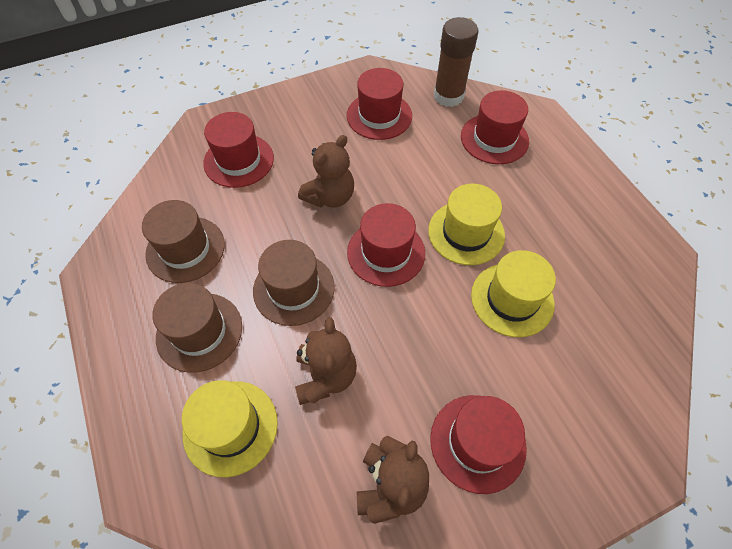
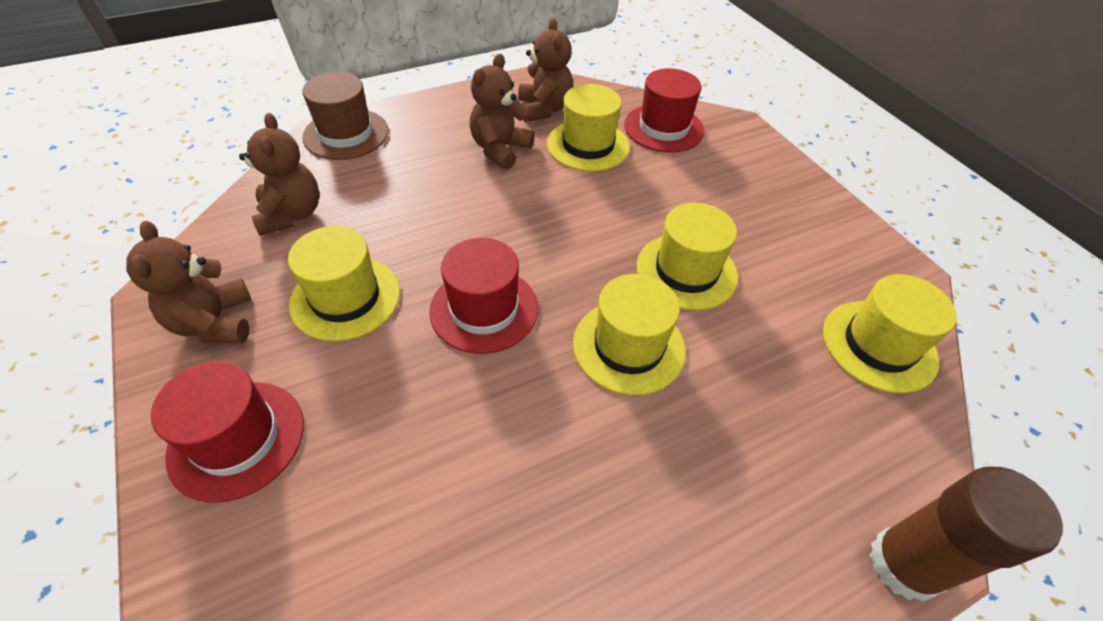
brown hat: [142,200,225,283] [152,283,242,373] [253,240,335,326] = 3 -> [302,72,389,160] = 1
brown teddy bear: [295,317,357,405] [298,135,354,208] [357,436,429,524] = 3 -> [126,221,251,343] [239,113,319,236] [470,54,535,170] [518,18,573,122] = 4
red hat: [203,112,274,188] [347,68,412,140] [347,203,425,287] [430,395,527,494] [461,90,529,164] = 5 -> [151,361,304,503] [429,238,538,354] [624,68,704,153] = 3
yellow hat: [182,380,278,477] [428,184,505,265] [471,250,556,337] = 3 -> [288,226,400,341] [547,84,630,172] [573,274,686,395] [636,203,738,311] [823,274,957,393] = 5

